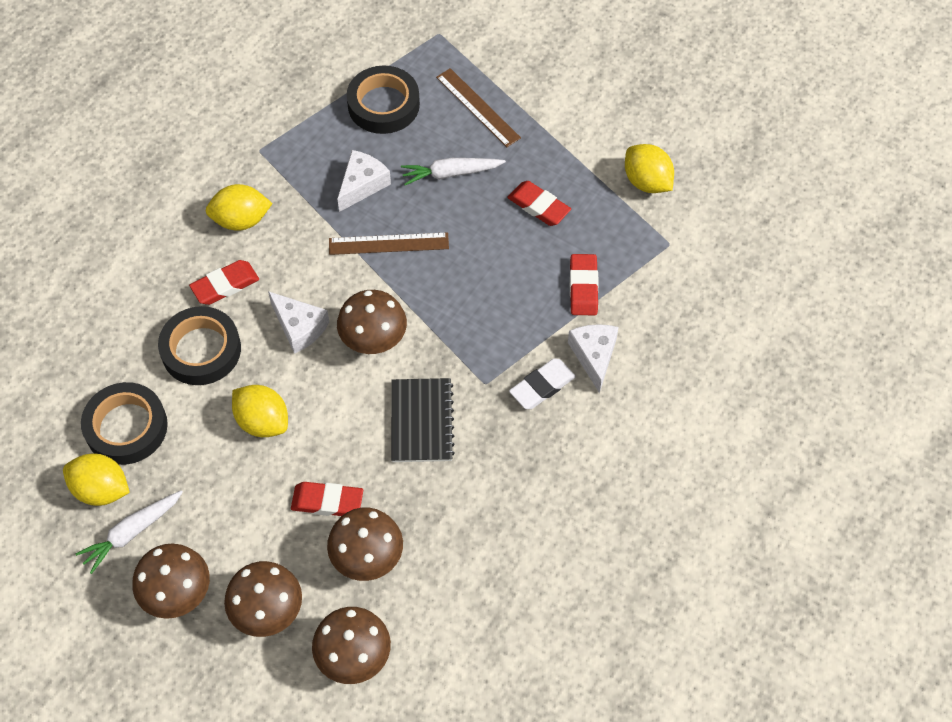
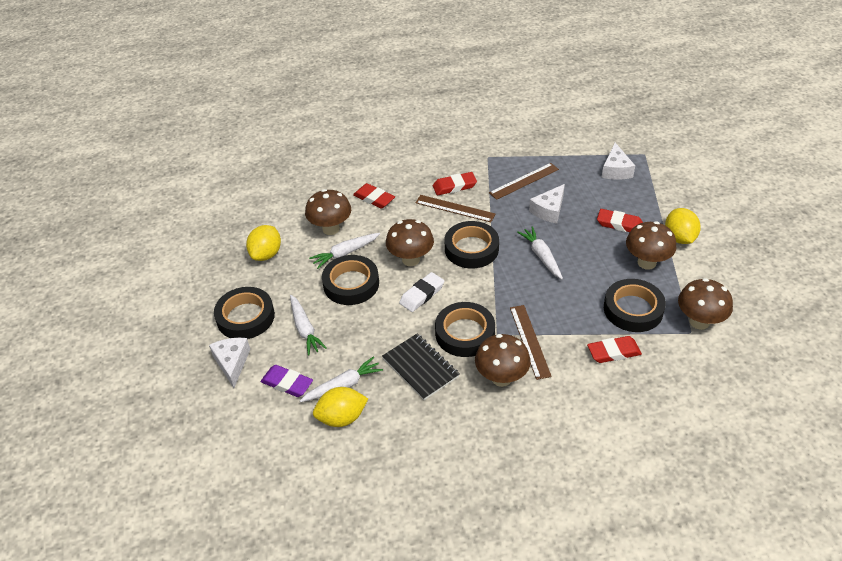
black tape: [81,382,168,465] [158,306,241,385] [347,66,420,134] = 3 -> [214,287,275,339] [322,255,379,305] [435,302,495,357] [444,221,499,269] [604,279,666,332] = 5
brown ruler: [329,232,449,255] [436,68,521,147] = 2 -> [416,195,495,222] [489,163,559,200] [510,305,552,380] = 3
purple eraser: none = 0 -> [260,365,313,397] = 1
white carrot: [76,490,183,574] [401,158,506,185] = 2 -> [290,295,327,355] [300,356,383,402] [309,233,380,269] [517,226,563,279] = 4
yellow lemon: [63,454,130,506] [205,184,273,231] [232,385,288,437] [625,144,674,193] = 4 -> [246,225,281,261] [313,387,368,427] [665,208,701,244] = 3

